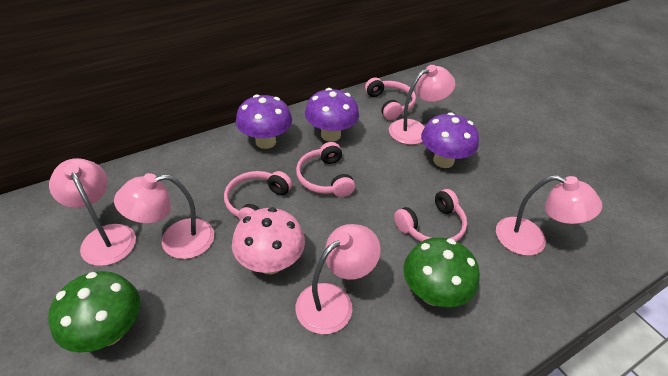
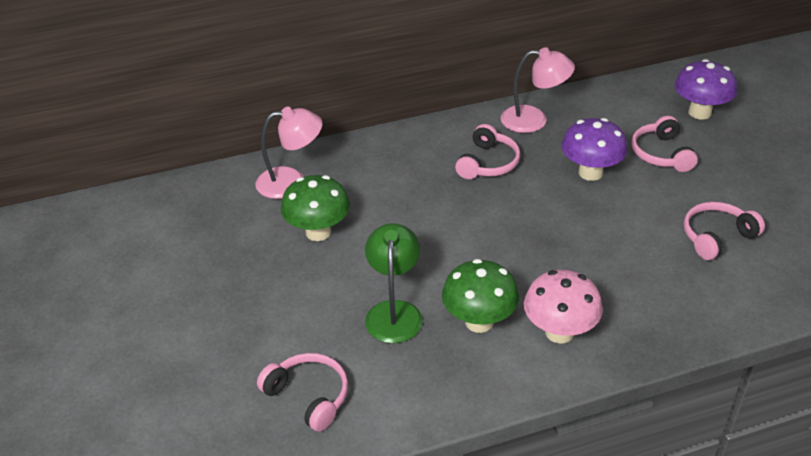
green lamp: none = 0 -> [365,223,423,343] = 1
pink lamp: [49,158,136,266] [114,173,214,259] [296,224,381,334] [389,65,455,145] [496,175,602,256] = 5 -> [255,107,322,199] [501,47,575,133] = 2
purple mushroom: [236,94,292,149] [305,88,359,142] [421,112,479,168] = 3 -> [561,118,627,181] [675,59,737,120] = 2

